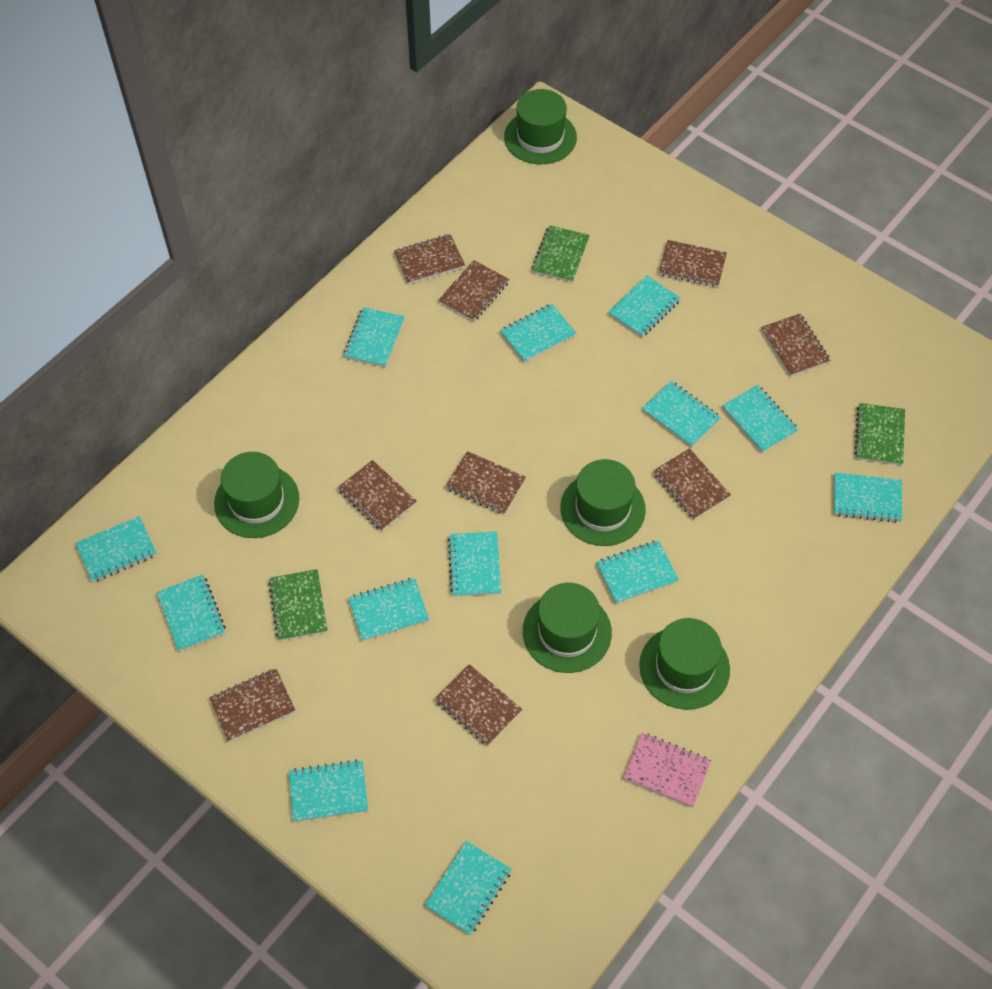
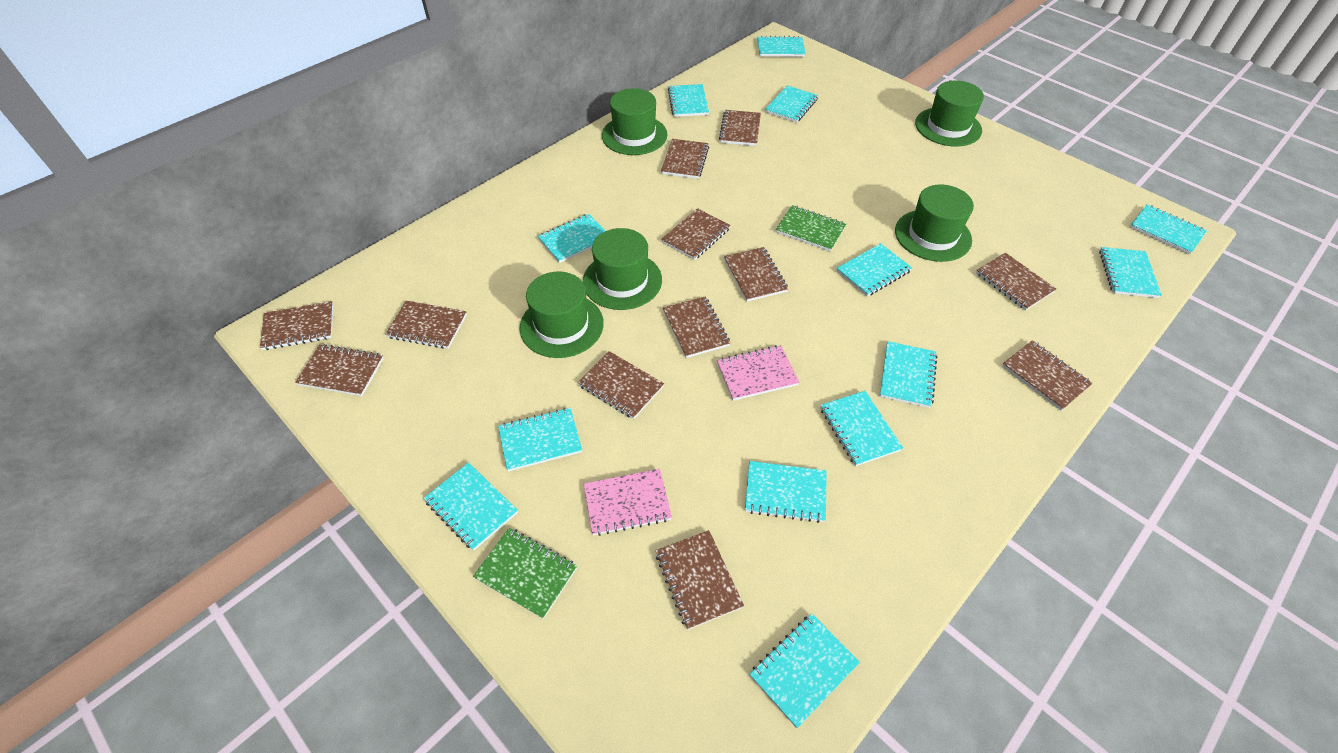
brown notebook: [209,668,295,742] [337,460,417,531] [394,234,465,284] [435,664,522,746] [439,260,509,322] [445,451,526,515] [653,448,731,520] [659,240,727,287] [761,314,830,376] = 9 -> [260,301,333,350] [295,344,384,396] [385,301,467,349] [578,351,664,419] [655,530,744,630] [661,139,709,179] [661,208,730,260] [663,297,730,358] [719,110,761,146] [724,247,788,302] [976,253,1056,310] [1002,340,1093,411] = 12
green notebook: [268,569,328,641] [532,225,590,282] [854,403,905,465] = 3 -> [473,528,577,619] [776,205,846,252] = 2
pink notebook: [624,733,711,807] = 1 -> [584,469,672,536] [717,345,800,401] = 2

